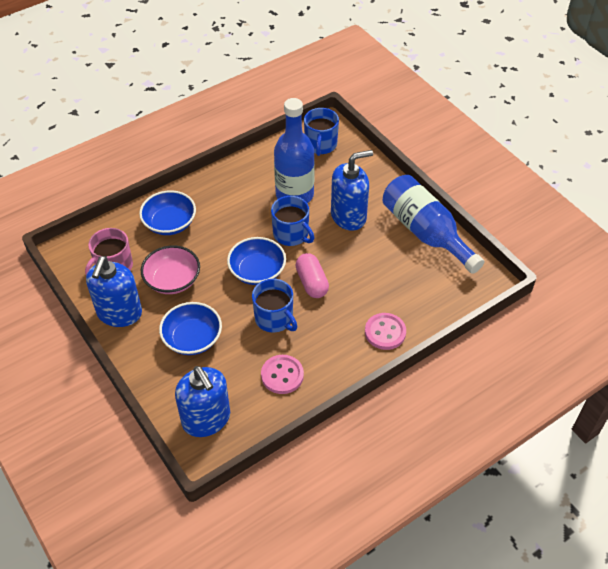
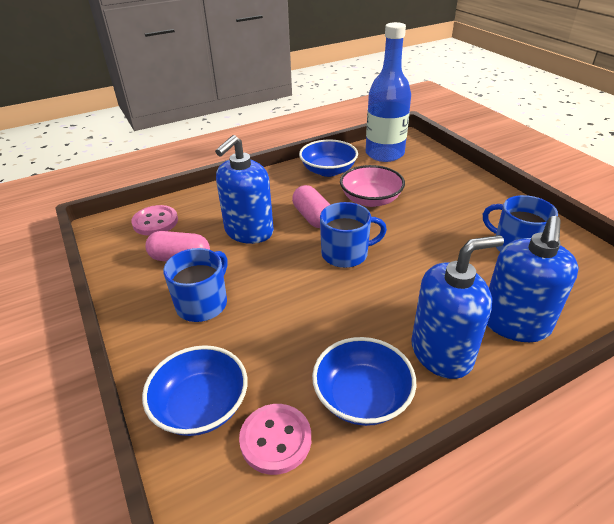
blue bottle: [274,98,315,203] [382,175,484,274] = 2 -> [366,22,411,162] = 1
pink capsule: [295,253,329,298] = 1 -> [145,231,210,262] [292,185,330,228] = 2
pink mug: [85,228,133,275] = 1 -> none = 0

